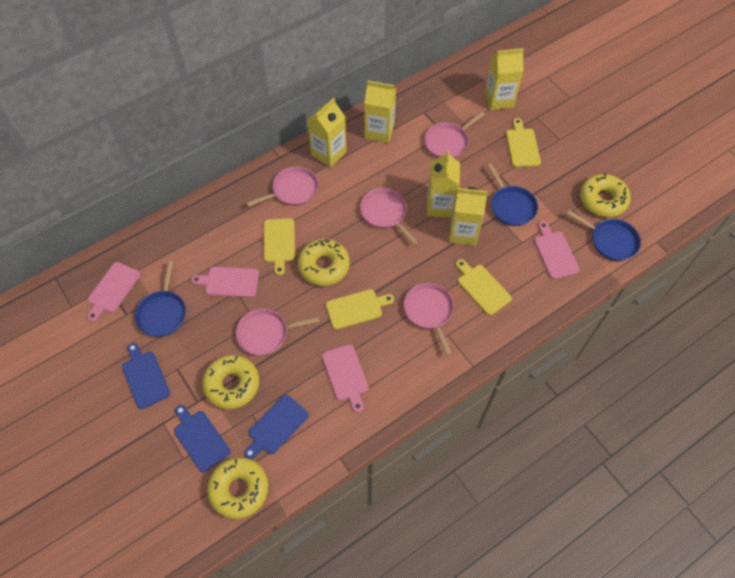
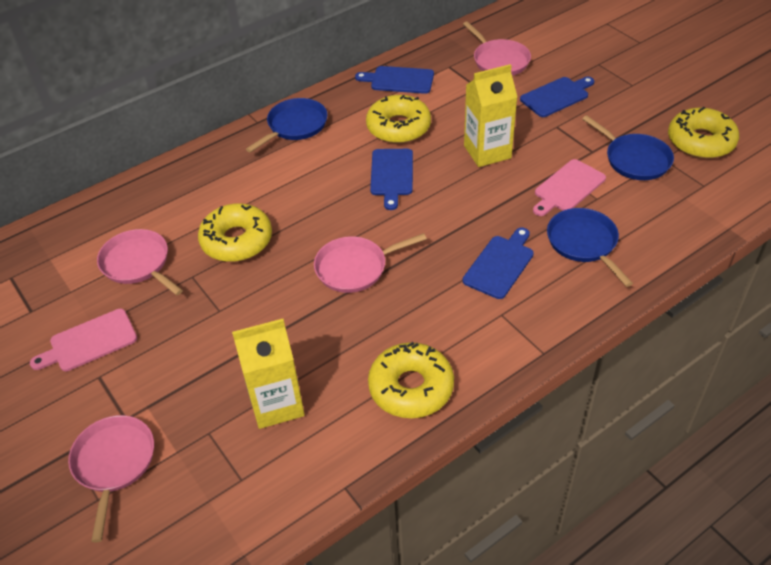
blue cutting board: [122,343,170,409] [174,405,231,472] [244,394,309,459] = 3 -> [355,66,434,94] [370,149,413,210] [463,227,534,299] [520,77,594,117] = 4
pink cutting board: [87,262,140,322] [191,267,259,297] [322,344,369,413] [534,221,580,279] = 4 -> [30,309,137,371] [533,159,606,216] = 2
pink pan: [236,308,319,356] [246,166,318,207] [360,188,418,245] [404,283,454,356] [424,111,485,158] = 5 -> [68,415,154,543] [97,229,183,295] [314,233,427,293] [463,21,531,76] = 4
yellow carton: [307,98,347,168] [364,80,396,143] [427,150,460,218] [449,187,488,246] [485,48,524,110] = 5 -> [232,319,305,429] [464,64,517,167] = 2
yellow cutting board: [264,218,295,276] [326,289,394,330] [456,259,512,315] [506,118,541,167] = 4 -> none = 0

